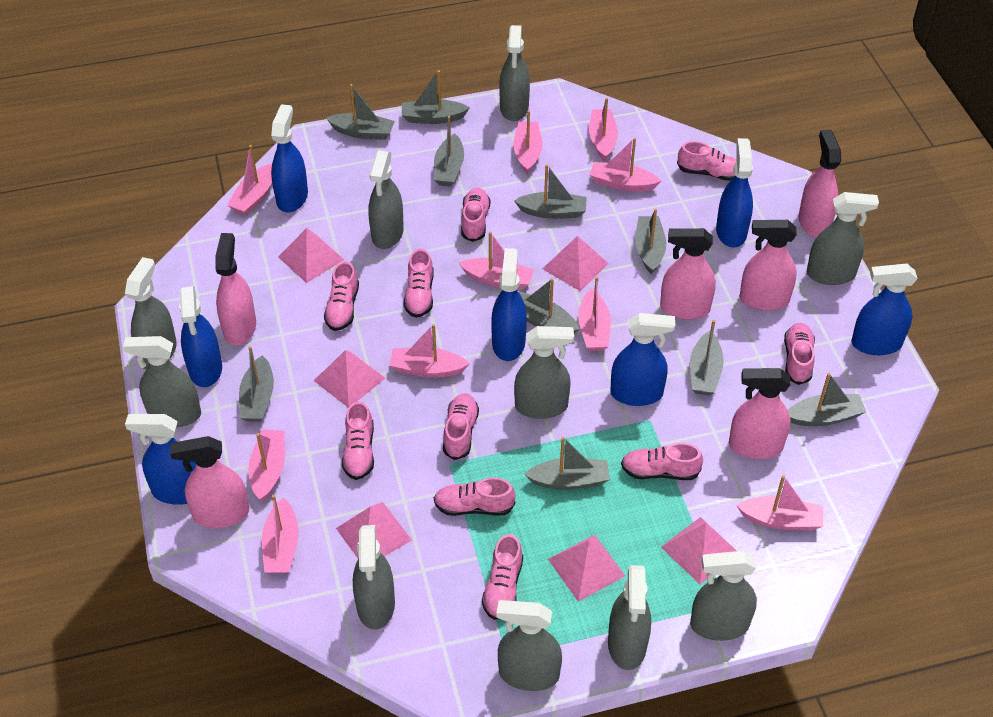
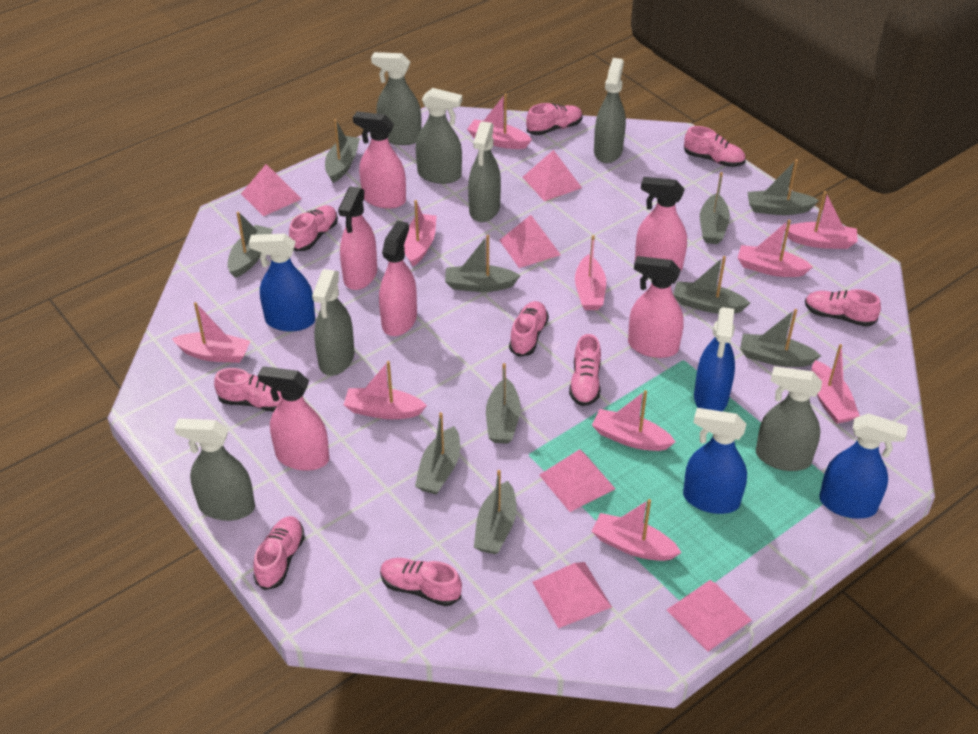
blue spray bottle: [125,414,196,505] [179,286,222,387] [271,104,308,212] [491,248,527,361] [610,313,675,406] [716,138,753,248] [852,264,918,355] = 7 -> [249,234,315,331] [683,408,747,514] [694,307,735,411] [819,413,908,519] = 4
grey spray bottle: [123,336,201,427] [125,257,177,369] [353,525,395,630] [369,151,404,249] [496,600,562,691] [499,25,530,121] [514,326,574,419] [608,565,651,670] [690,551,757,641] [807,192,879,285] = 10 -> [174,419,255,521] [312,269,354,376] [371,52,422,145] [416,88,462,184] [468,121,501,222] [594,58,626,163] [756,366,822,471] = 7
pink shoe: [324,261,359,331] [342,401,374,480] [404,248,434,318] [434,477,515,516] [443,393,479,460] [461,188,490,242] [482,534,523,620] [621,443,703,480] [677,141,737,181] [784,323,815,385] = 10 -> [214,368,282,412] [253,516,305,590] [289,205,338,251] [380,558,462,606] [509,301,549,357] [526,103,583,135] [569,334,601,406] [684,126,746,167] [805,289,881,327] = 9

